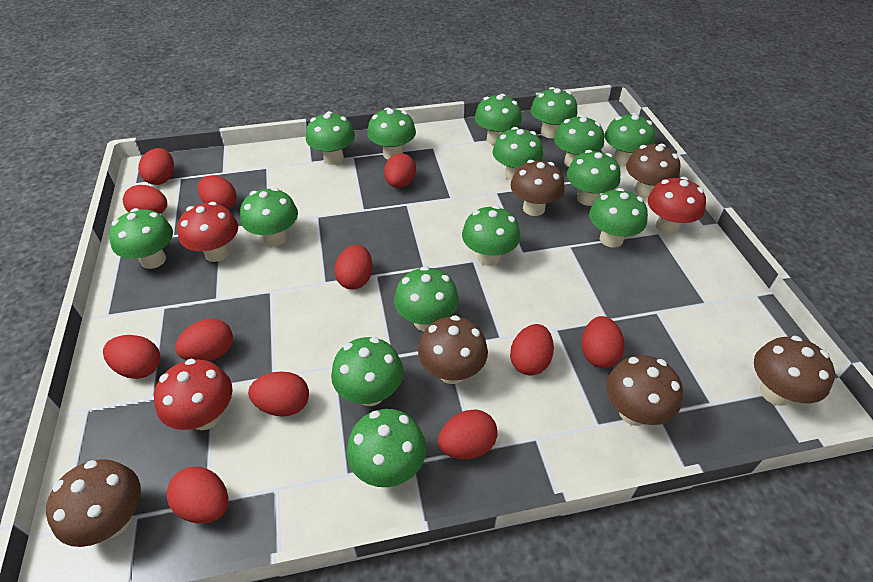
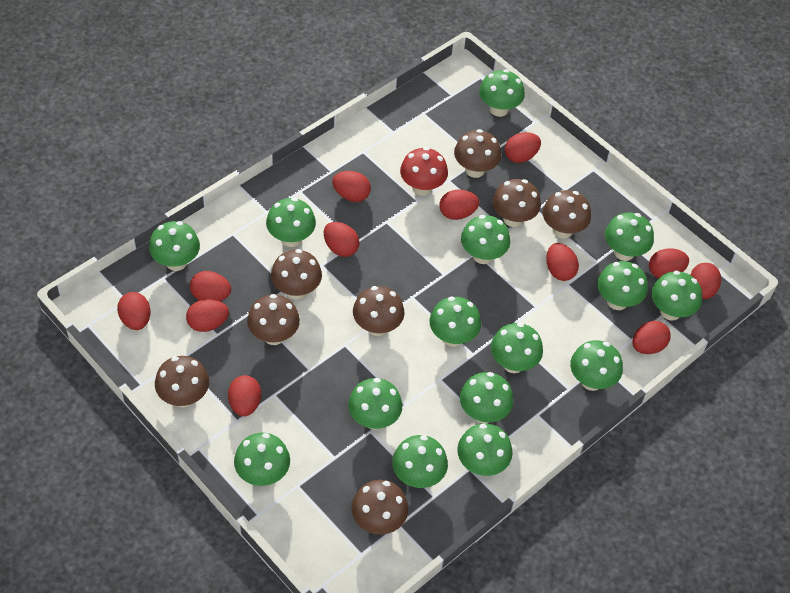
brown mushroom: [46,459,141,547] [418,315,488,384] [510,160,565,216] [606,355,683,426] [626,144,680,198] [754,336,835,406] = 6 -> [155,356,209,408] [247,294,300,345] [271,249,322,300] [351,480,408,535] [353,286,405,336] [454,129,501,178] [492,179,541,227] [543,190,591,239] = 8
red mushroom: [154,359,233,430] [177,202,238,262] [647,177,706,235] = 3 -> [400,147,448,196] = 1

